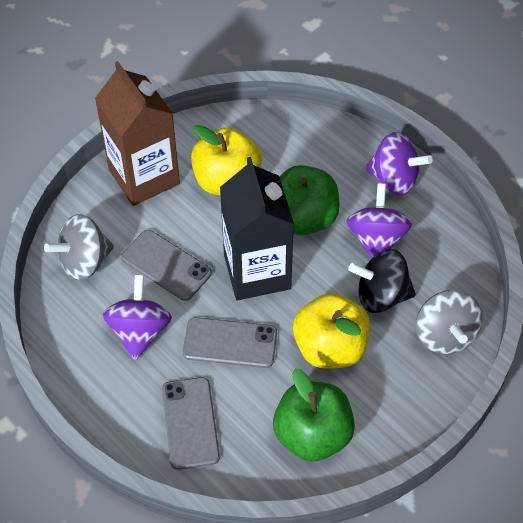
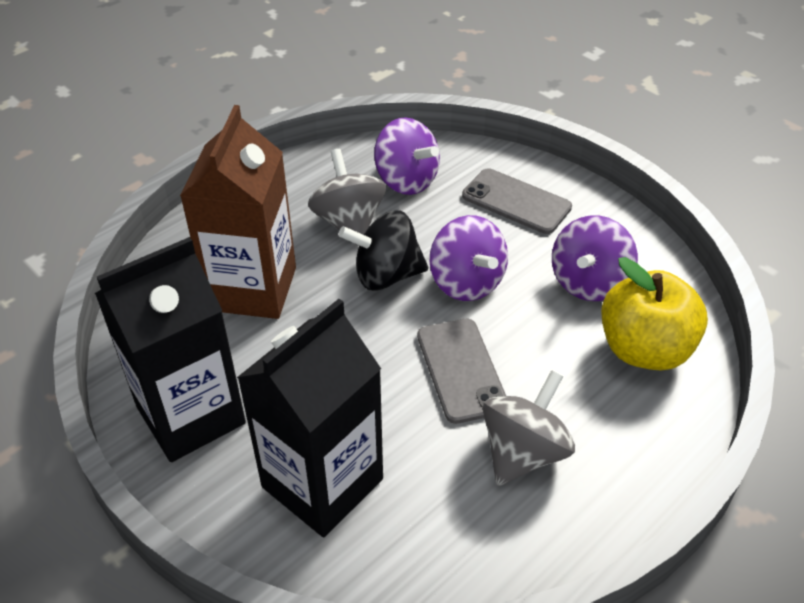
black carton: [220,157,294,300] = 1 -> [95,237,246,462] [237,299,383,537] = 2
green apple: [273,368,355,462] [279,165,339,235] = 2 -> none = 0
grey phone: [121,230,212,301] [162,377,220,470] [183,317,277,368] = 3 -> [417,319,506,424] [462,168,572,234] = 2
yellow apple: [191,125,262,195] [293,293,371,369] = 2 -> [601,257,708,370] = 1

